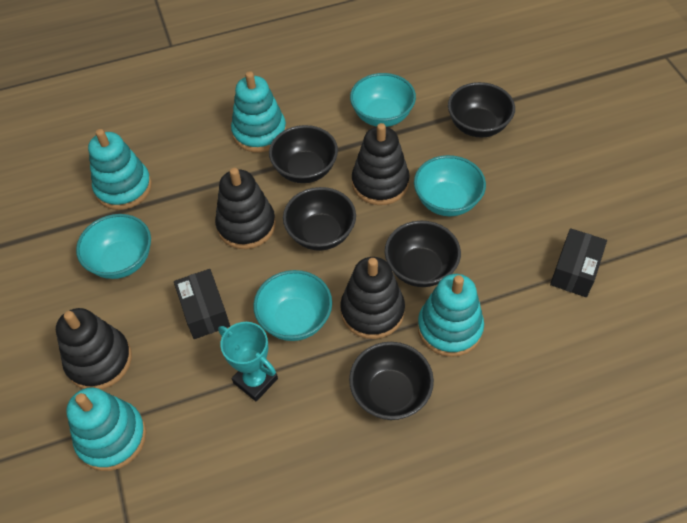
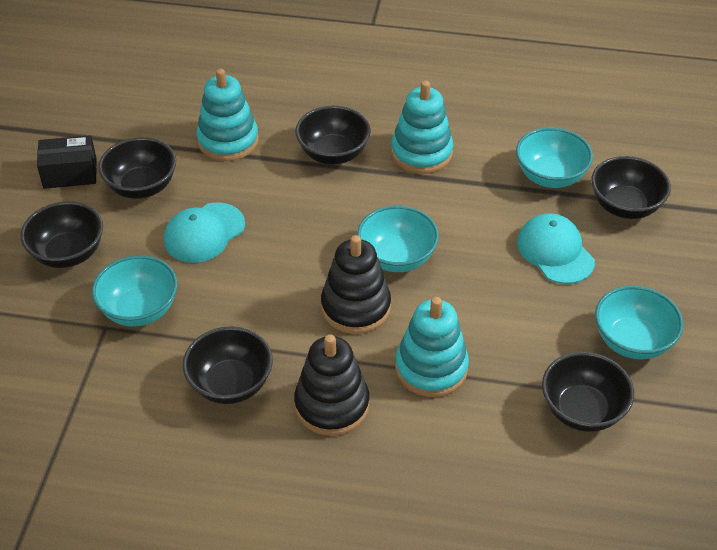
black bowl: [269,125,338,183] [283,187,356,251] [349,342,434,420] [385,221,461,287] [448,82,515,138] = 5 -> [21,201,103,268] [98,137,176,199] [183,326,273,404] [295,106,371,165] [542,352,634,432] [591,156,671,219] = 6
black box: [174,269,230,339] [550,228,607,297] = 2 -> [37,135,97,189] = 1
black stacking toy: [56,308,132,390] [215,168,276,249] [340,257,405,339] [352,123,410,205] = 4 -> [294,335,369,436] [321,235,391,334] = 2
turquoise cap: none = 0 -> [164,202,245,263] [517,213,595,284] = 2
turquoise stacking toy: [66,387,146,471] [88,129,152,210] [231,71,287,152] [417,274,484,357] = 4 -> [196,69,259,161] [391,80,453,174] [395,297,469,397] = 3
turquoise trophy: [218,322,278,401] = 1 -> none = 0

